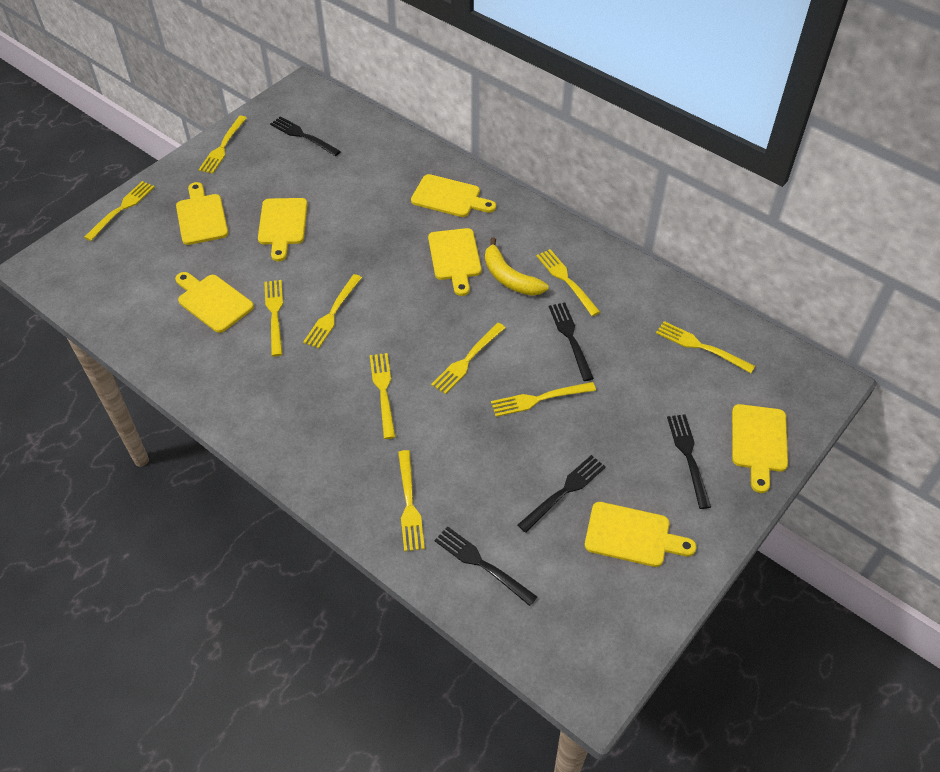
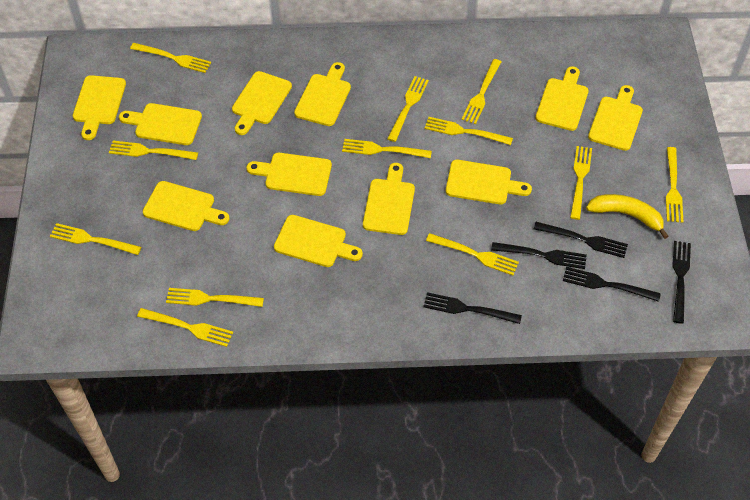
yellow cutting board: [175,272,254,333] [176,182,228,245] [258,198,308,261] [411,174,496,217] [428,228,482,296] [585,502,697,567] [732,404,788,493] = 7 -> [73,75,126,140] [119,103,202,145] [143,181,230,231] [232,71,292,135] [247,153,332,196] [274,215,363,267] [294,62,351,126] [363,163,415,235] [446,160,532,204] [535,66,589,131] [588,85,643,151] = 11
yellow fork: [84,181,155,241] [199,116,247,174] [264,280,283,356] [303,274,362,349] [370,353,395,439] [398,450,425,552] [431,323,505,394] [491,382,596,417] [536,249,600,316] [656,321,755,373] = 10 -> [50,223,141,255] [109,141,198,160] [130,43,211,73] [137,308,233,347] [166,288,264,307] [342,139,432,158] [387,76,429,142] [425,117,513,145] [426,233,519,275] [462,59,501,124] [570,146,592,220] [666,147,684,223] = 12

